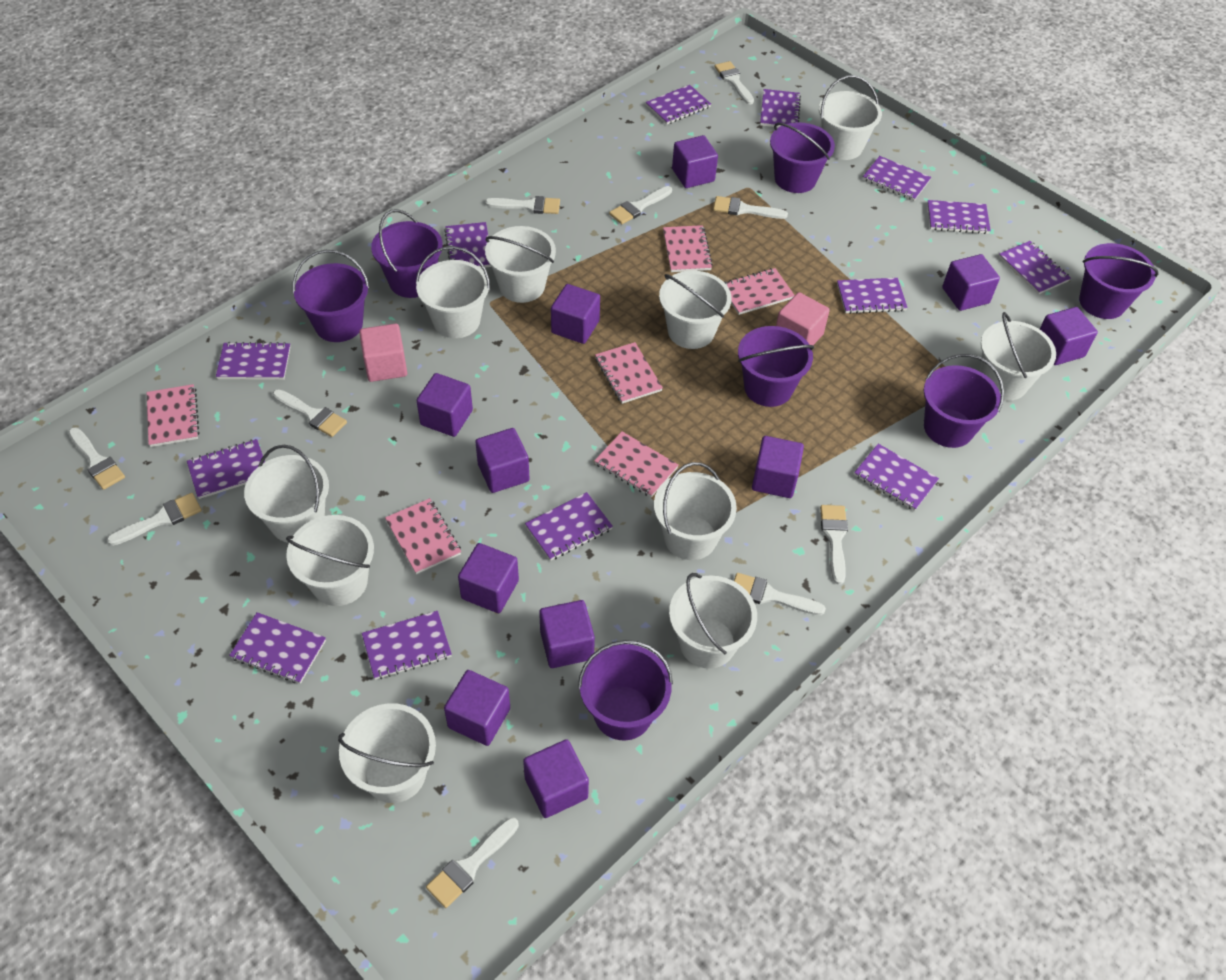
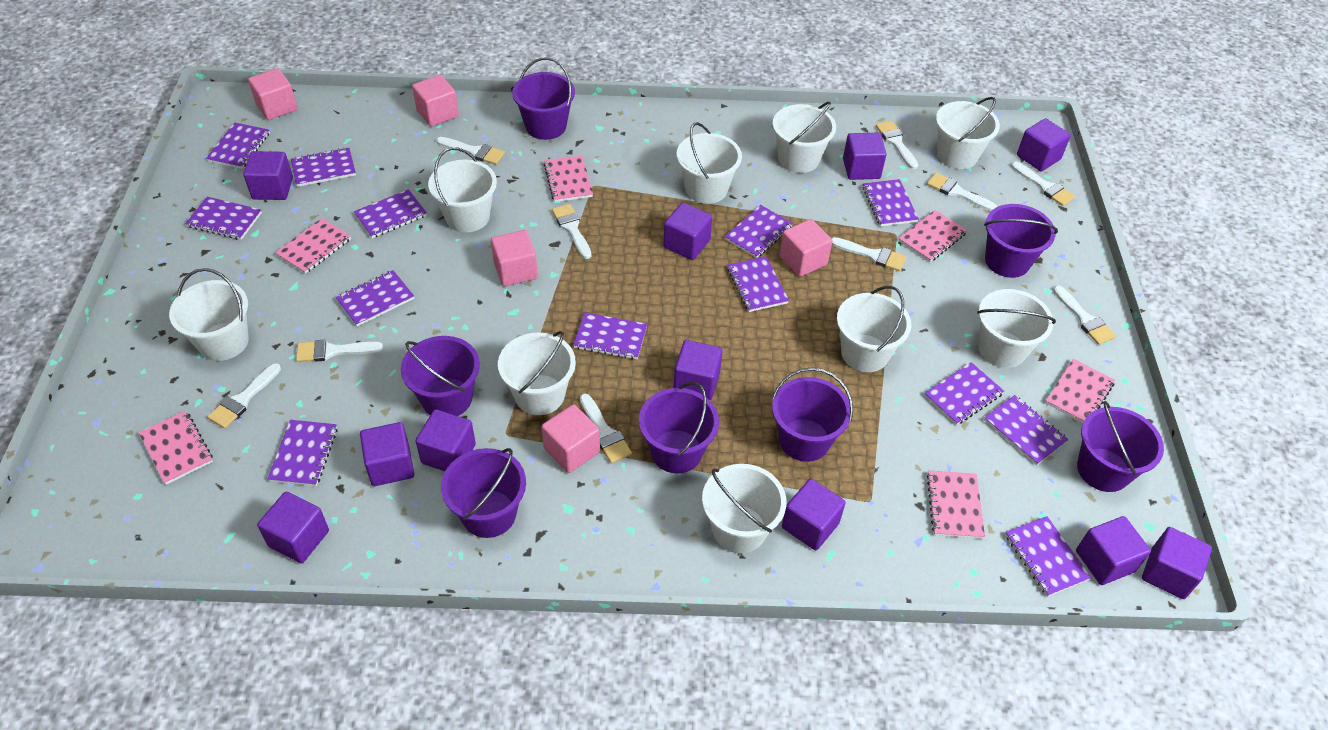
pink cube: [359,323,407,382] [776,292,830,345] = 2 -> [248,68,298,120] [412,75,459,127] [491,230,538,287] [542,404,600,473] [779,219,833,277] = 5
white bucket: [244,445,329,543] [286,515,374,606] [338,703,436,803] [416,246,490,338] [485,226,556,303] [654,462,737,560] [659,271,732,349] [669,573,757,669] [819,75,882,160] [980,312,1056,401] = 10 -> [169,268,249,361] [428,147,497,233] [498,331,576,415] [677,122,742,204] [702,464,786,553] [773,101,836,173] [837,286,911,372] [936,97,1000,169] [977,289,1056,368] = 9

